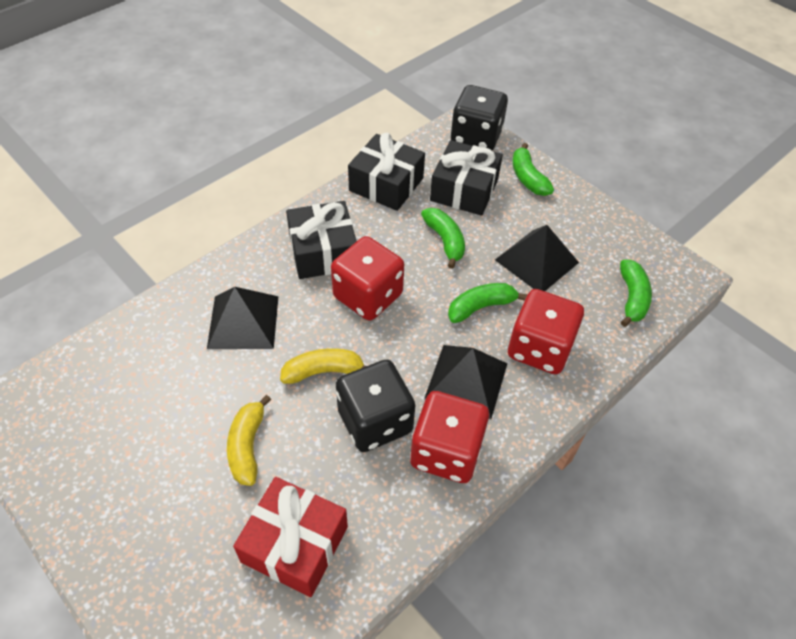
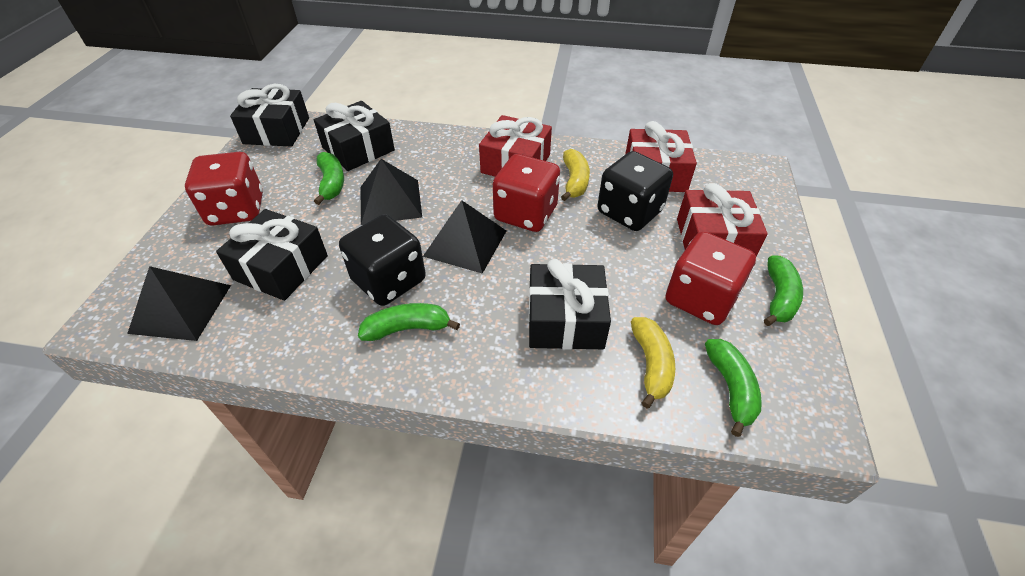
black gift: [286,201,357,279] [348,133,425,211] [430,140,503,216] = 3 -> [216,209,328,301] [230,84,309,147] [314,101,395,171] [528,259,611,350] = 4
red gift: [233,477,348,597] = 1 -> [479,115,552,177] [625,121,697,192] [677,183,768,257] = 3

